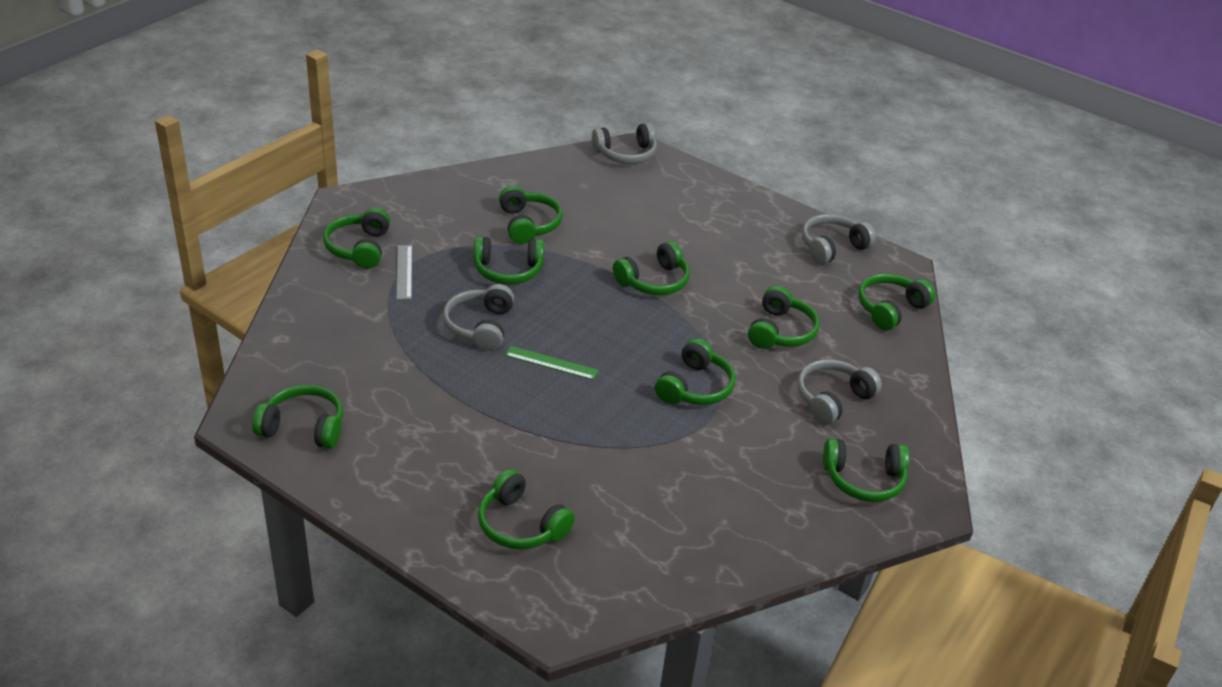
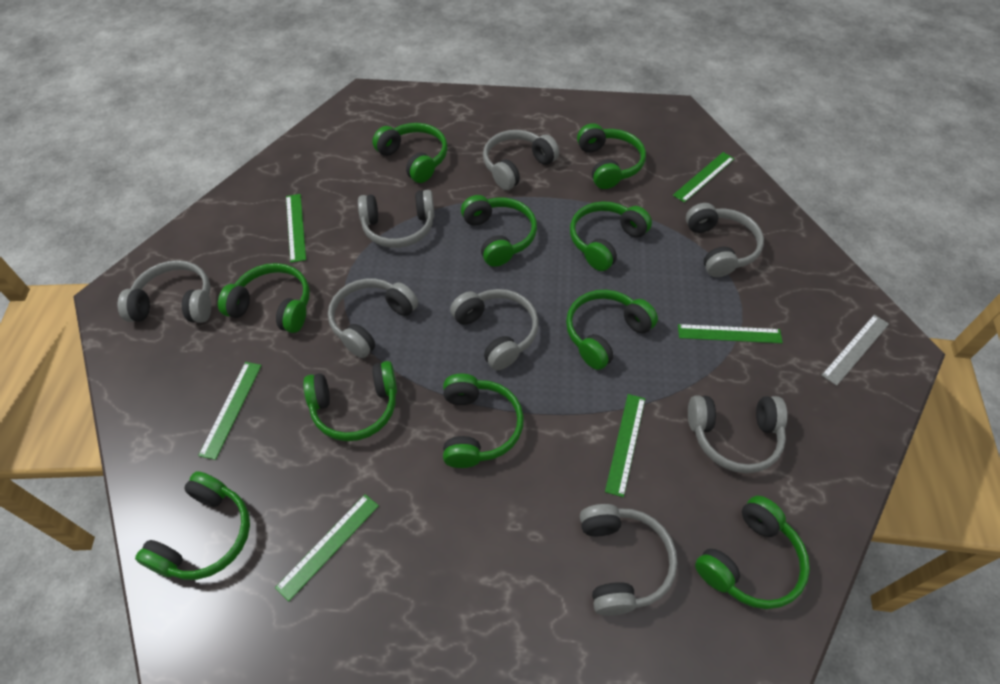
green ruler: [505,346,599,380] = 1 -> [198,362,262,460] [275,494,379,601] [286,194,306,263] [605,394,645,497] [673,152,735,203] [678,324,783,343] = 6
grey headphones: [443,284,514,351] [592,123,657,164] [797,359,882,425] [802,214,876,264] = 4 -> [118,260,211,323] [328,279,418,358] [358,190,435,248] [450,289,539,370] [483,130,559,190] [580,504,678,616] [686,203,764,277] [688,395,787,473] = 8

